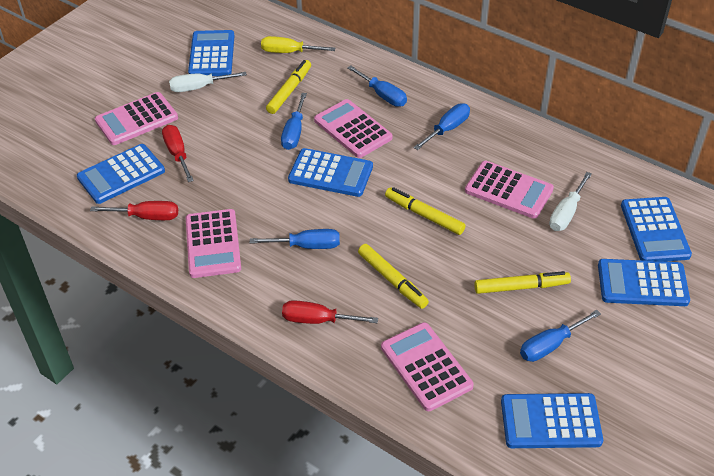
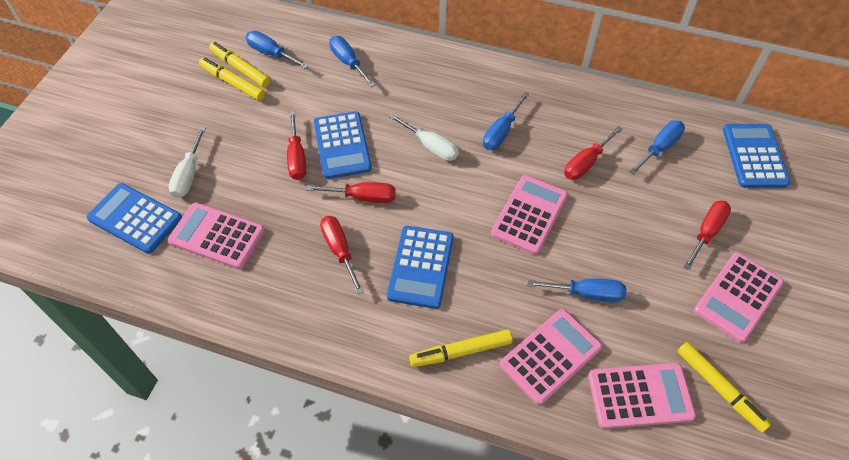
blue calculator: [77,144,165,204] [188,30,234,76] [288,148,373,197] [501,393,603,448] [598,259,690,306] [621,197,692,261] = 6 -> [87,183,182,254] [314,111,372,179] [387,226,454,309] [723,124,790,188] = 4
red screwdriver: [90,201,178,220] [162,125,194,182] [282,300,378,324] = 3 -> [287,111,306,180] [306,182,396,203] [320,216,364,294] [564,126,622,180] [684,200,731,270] = 5
yellow screwdriver: [261,36,335,53] = 1 -> none = 0

